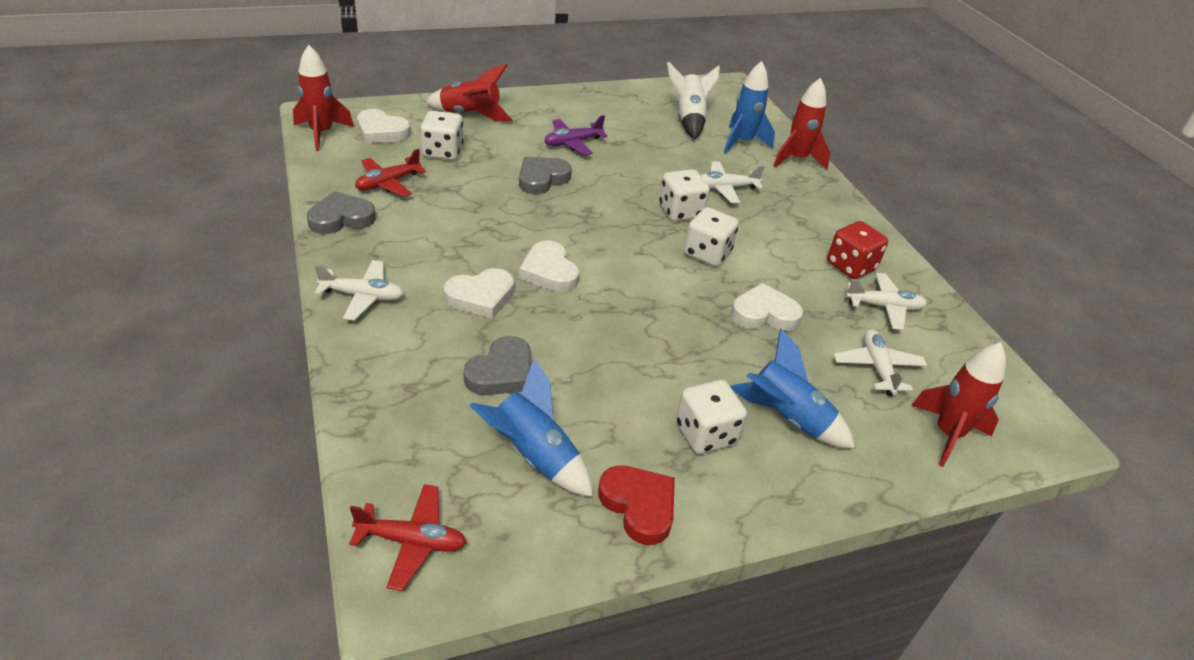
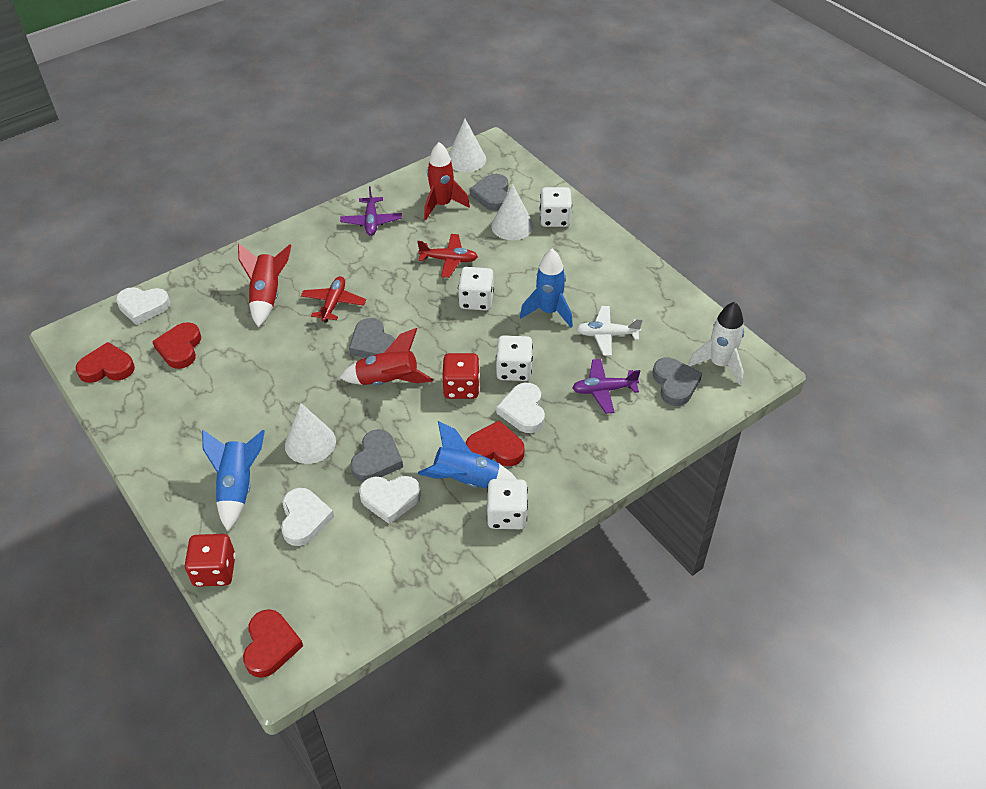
grey heart: [307,191,376,234] [464,336,531,395] [519,157,572,194] = 3 -> [349,318,395,358] [350,429,403,482] [469,174,508,211] [653,358,702,406] = 4
purple plane: [544,115,608,155] = 1 -> [340,186,402,236] [572,359,640,414] = 2
red dice: [827,221,888,279] = 1 -> [185,534,236,587] [442,353,480,399] = 2
red heart: [598,465,675,545] = 1 -> [76,342,135,383] [152,322,201,369] [243,609,303,678] [466,420,524,466] = 4
red rocket: [293,45,354,151] [425,64,513,122] [773,78,830,170] [911,342,1006,467] = 4 -> [238,244,292,327] [339,328,434,385] [424,142,470,220] = 3
white cone: none = 0 -> [285,403,336,464] [449,119,486,172] [491,184,534,240] = 3
white plane: [315,260,404,321] [701,162,765,203] [833,329,927,396] [846,273,927,330] = 4 -> [577,306,643,356] = 1

